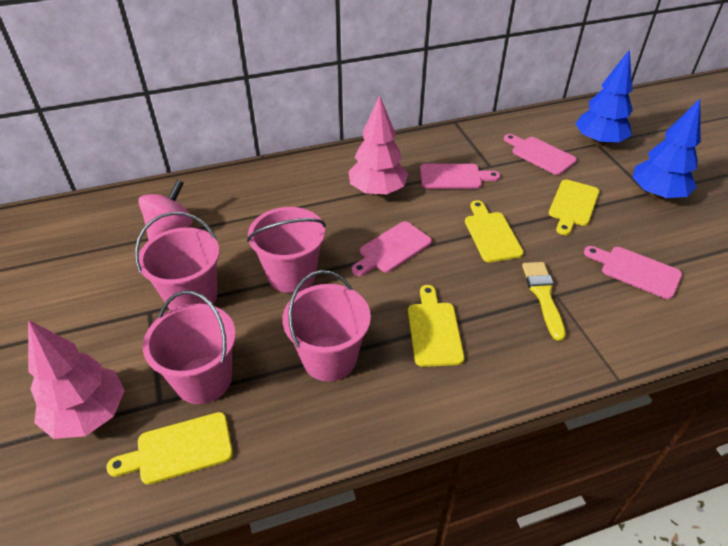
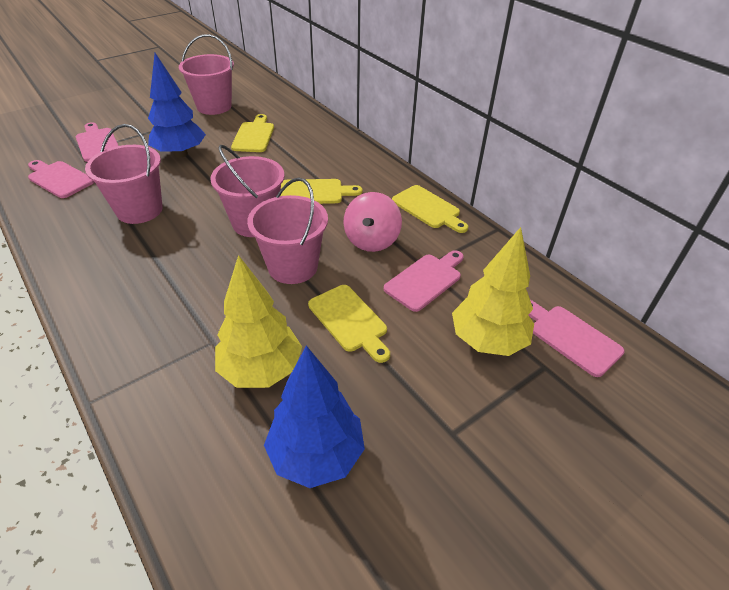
pink tree: [28,320,125,439] [348,95,408,196] = 2 -> none = 0
yellow brush: [522,262,566,341] = 1 -> none = 0
yellow tree: none = 0 -> [215,255,302,388] [452,227,534,356] = 2

